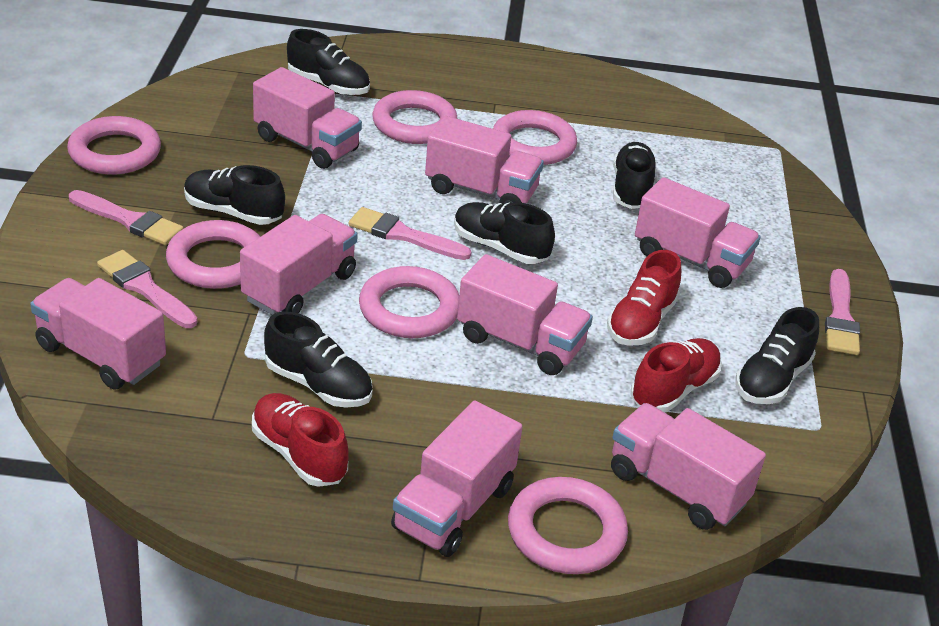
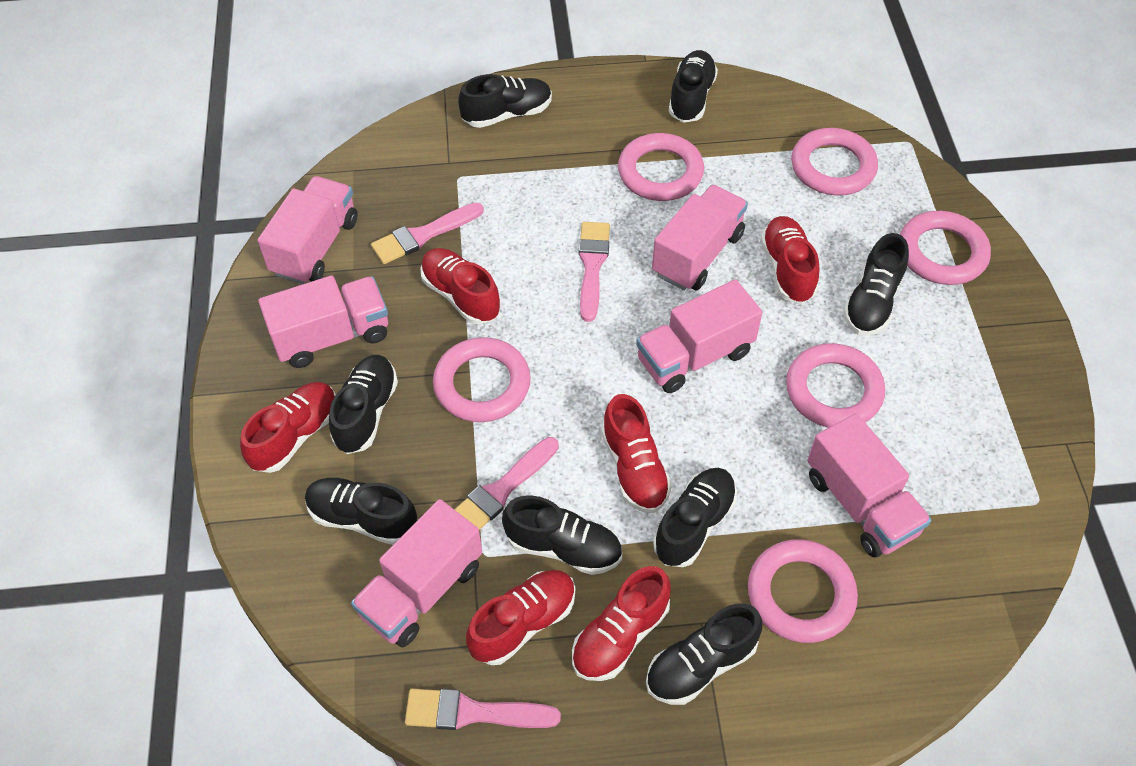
black shoe: [184,165,285,225] [264,311,372,407] [287,29,370,96] [454,202,555,264] [613,142,657,209] [735,307,819,404] = 6 -> [305,478,417,545] [329,355,398,454] [458,74,552,128] [502,495,622,575] [646,603,762,705] [653,468,737,567] [669,50,718,123] [844,233,909,336] = 8
pink truck: [30,278,166,390] [240,214,358,315] [253,67,362,169] [391,401,523,557] [425,116,544,204] [457,254,593,375] [611,403,766,530] [635,177,761,288] = 8 -> [258,176,358,284] [258,275,388,368] [351,499,482,648] [636,280,763,393] [652,185,748,290] [807,413,931,558] = 6
red shoe: [252,393,349,487] [607,250,681,346] [631,338,722,413] = 3 -> [240,382,336,473] [420,248,501,325] [466,570,575,665] [572,566,671,681] [601,394,672,513] [761,216,820,304] = 6

